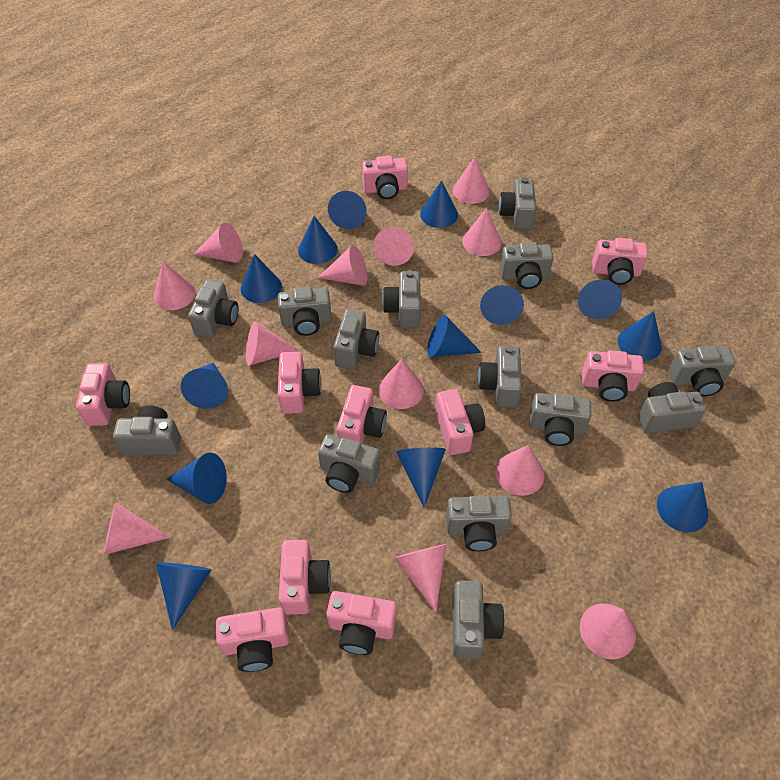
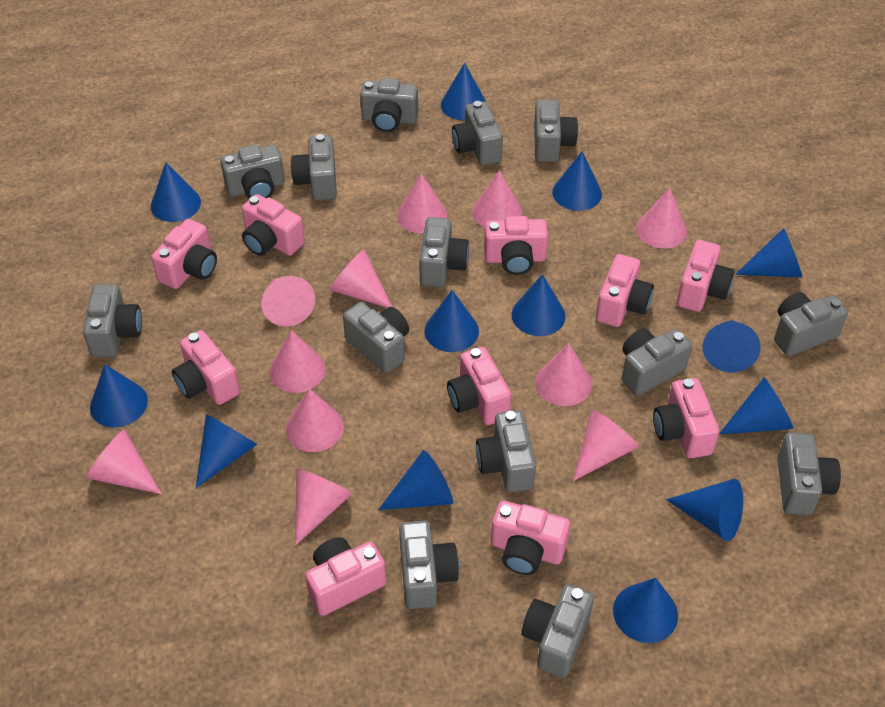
pink cone: [103,502,170,555] [154,262,195,310] [193,223,243,263] [246,321,300,366] [317,245,367,286] [374,227,414,266] [378,359,424,409] [394,544,446,612] [453,157,490,204] [462,208,502,256] [495,445,544,496] [580,603,636,659] = 12 -> [86,429,162,494] [262,276,315,327] [269,330,326,393] [286,388,344,452] [295,468,353,545] [330,249,392,308] [397,173,447,234] [472,170,522,228] [535,343,592,406] [573,410,639,481] [636,188,687,249] = 11

